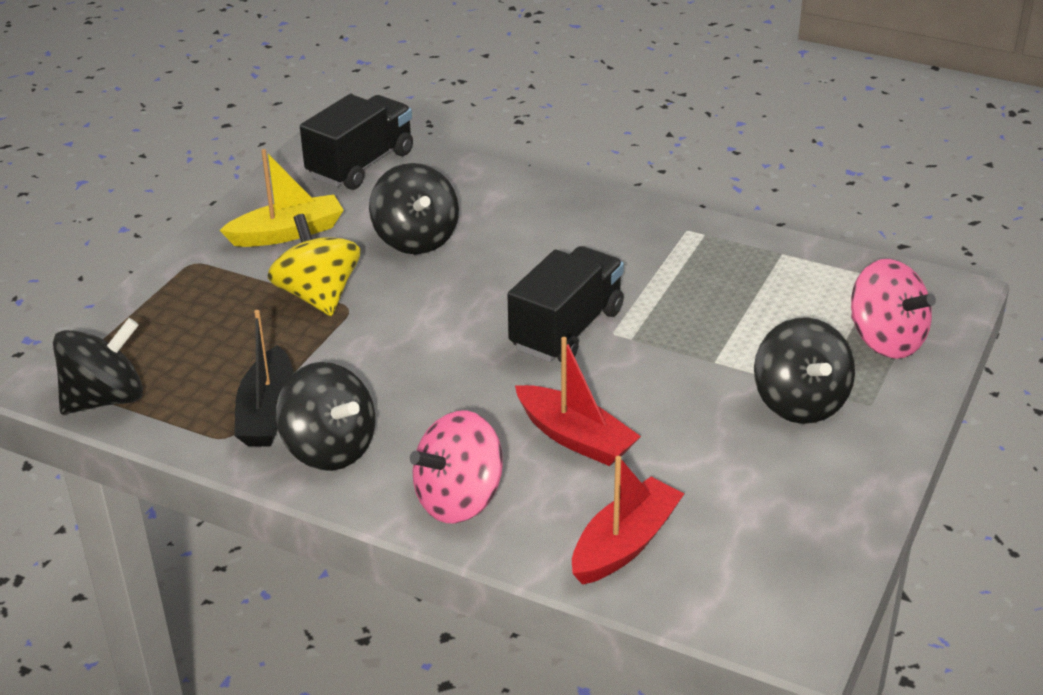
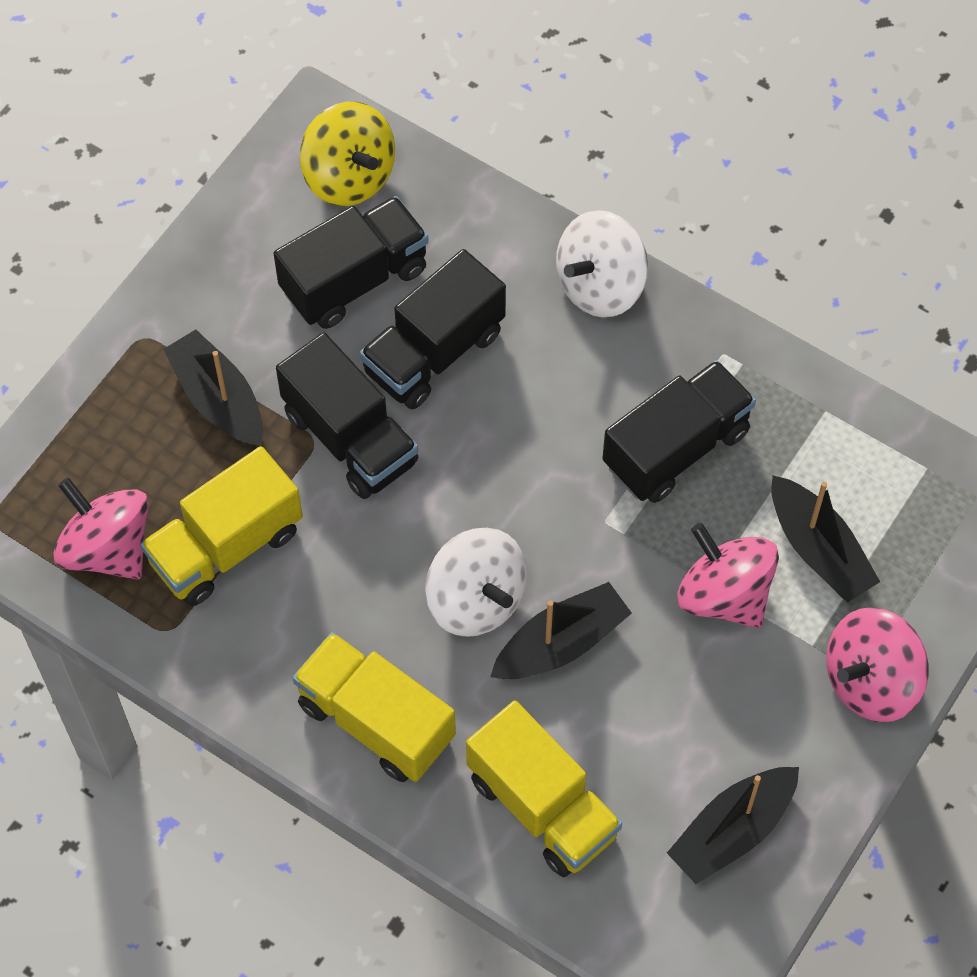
black boat: [234,310,294,446] = 1 -> [163,330,263,447] [490,582,632,679] [667,767,799,884] [771,475,880,602] = 4
black spinning top: [53,318,143,414] [276,362,375,471] [369,163,459,254] [754,317,855,424] = 4 -> none = 0
black truck: [300,94,413,190] [507,246,624,362] = 2 -> [274,196,429,329] [276,332,419,499] [360,249,506,409] [602,360,756,503] = 4
pink spinning top: [410,410,503,524] [851,259,936,359] = 2 -> [53,477,149,580] [677,523,779,628] [826,607,929,722] = 3
red boat: [515,337,641,466] [572,456,684,585] = 2 -> none = 0
white spinning top: none = 0 -> [425,528,527,637] [556,210,648,318] = 2
yellow boat: [219,149,344,247] = 1 -> none = 0
yellow truck: none = 0 -> [140,446,303,606] [293,632,456,782] [466,700,622,877] = 3

